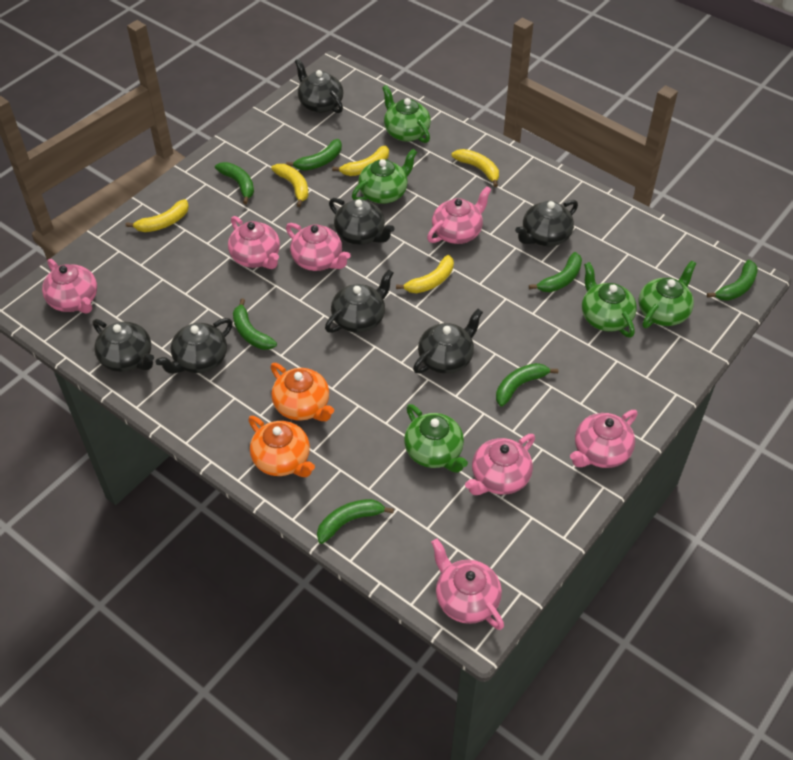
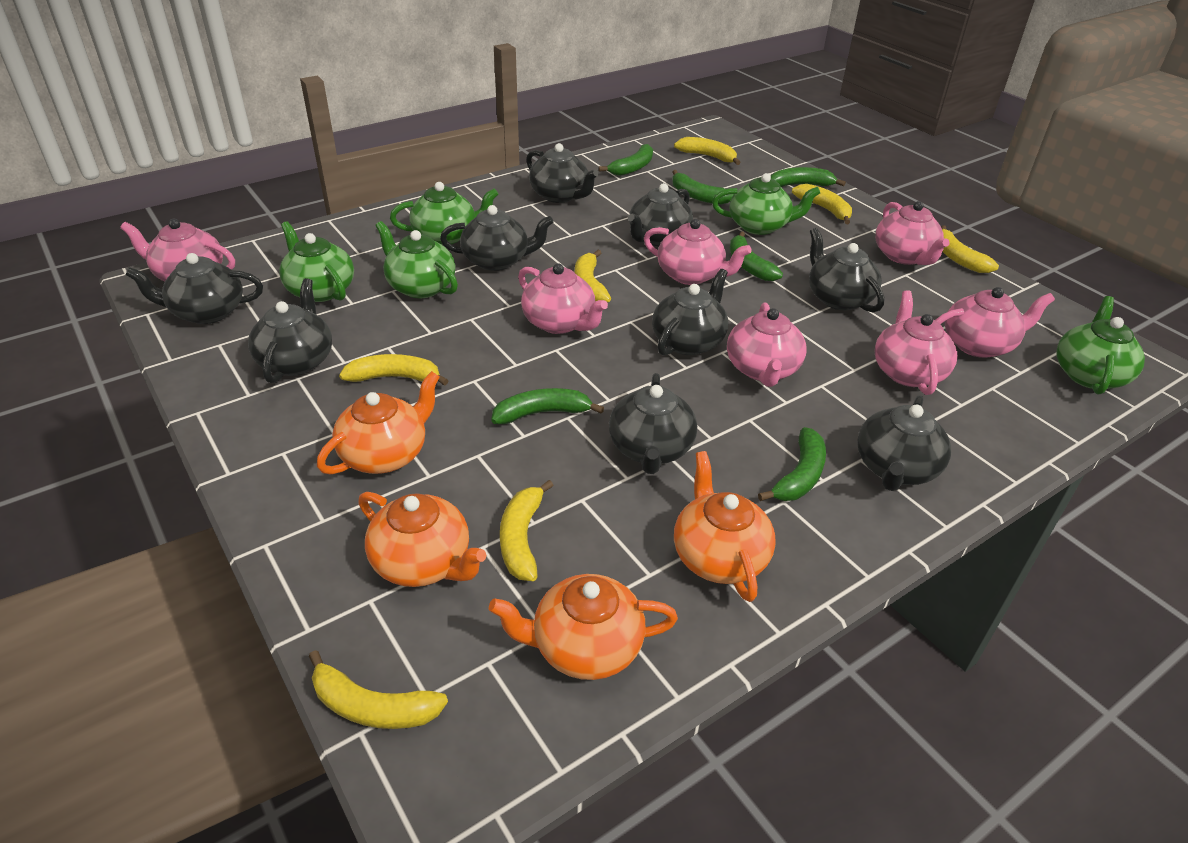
black teapot: [93,319,154,372] [156,318,233,373] [295,59,343,113] [325,270,394,333] [329,198,395,245] [413,309,483,374] [515,200,578,247] = 7 -> [125,253,263,324] [248,278,332,383] [440,205,554,271] [526,143,599,203] [609,373,697,474] [628,183,693,246] [652,269,728,356] [809,228,885,312] [857,395,951,491] = 9
green banana: [215,162,254,204] [233,298,277,350] [286,139,342,171] [317,499,394,544] [496,363,558,407] [529,252,582,292] [707,260,758,301] = 7 -> [491,388,604,424] [599,144,653,176] [672,170,734,205] [730,231,783,281] [758,427,826,501] [771,167,846,187] = 6
orange teapot: [248,416,315,477] [270,363,334,421] = 2 -> [317,371,440,474] [358,492,487,587] [489,574,678,680] [674,451,776,602] = 4
yellow banana: [126,199,189,232] [271,164,309,207] [332,146,389,176] [396,255,454,293] [451,149,499,187] = 5 -> [309,650,448,729] [339,354,448,386] [500,480,554,581] [575,250,611,303] [674,137,741,165] [792,184,852,224] [941,225,999,273] = 7

